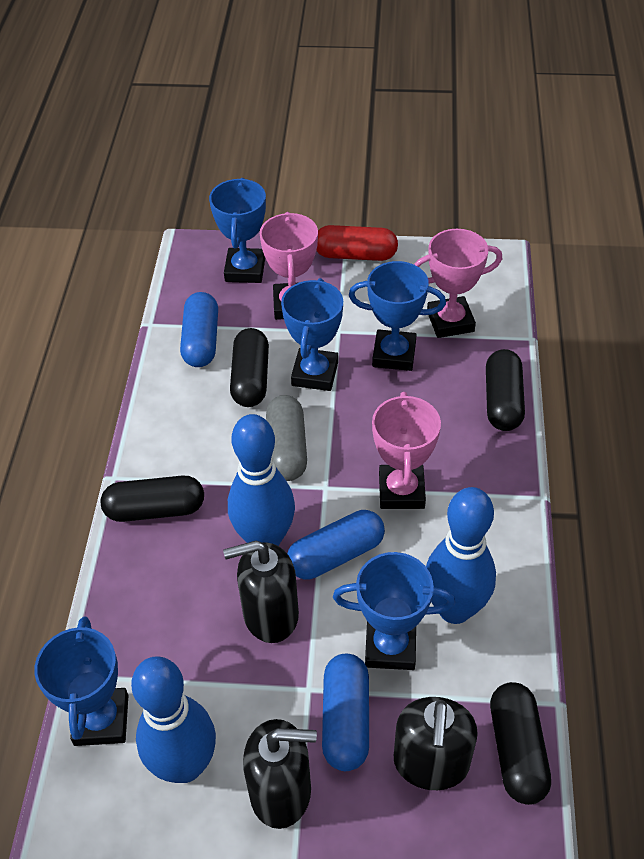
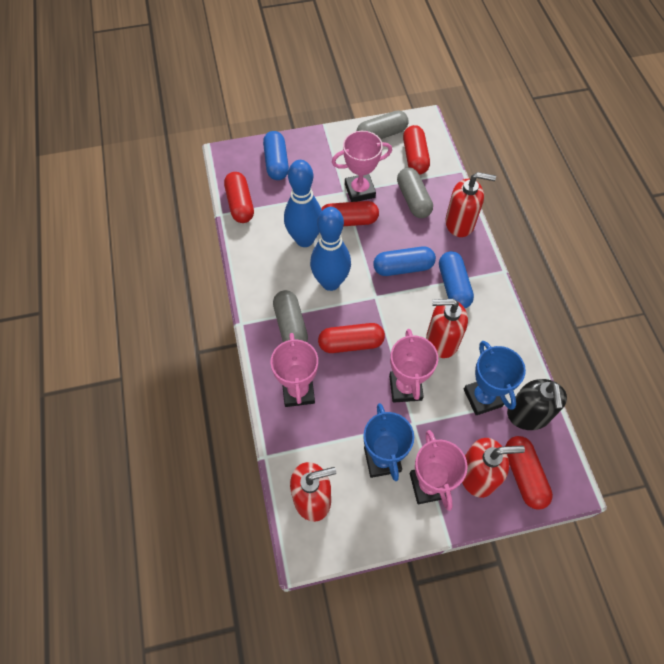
black capsule: [101,475,204,522] [230,328,269,407] [486,349,525,431] [490,682,551,805] = 4 -> none = 0
black soap dispenser: [223,540,299,643] [243,719,317,829] [394,697,478,790] = 3 -> [507,379,567,430] = 1
blue bowling pin: [131,656,216,783] [228,414,295,546] [426,487,496,624] = 3 -> [284,160,322,247] [310,207,351,291] = 2
blue trophy: [34,616,128,746] [209,178,266,283] [281,278,343,391] [333,552,455,670] [349,261,446,371] = 5 -> [363,403,414,481] [464,341,526,415] = 2
grey capsule: [266,395,307,481] = 1 -> [273,290,308,342] [357,110,408,139] [397,168,433,218] = 3
pink trophy: [260,212,318,320] [372,392,441,509] [414,229,502,338] = 3 -> [271,333,318,407] [332,131,392,202] [389,329,438,403] [410,430,468,511] = 4
red capsule: [316,225,398,261] = 1 -> [224,172,254,223] [318,323,385,353] [321,201,379,226] [403,125,430,175] [505,436,553,510] = 5
red soap dispenser: none = 0 -> [290,462,336,522] [426,299,468,358] [445,172,496,237] [462,438,525,498] = 4

